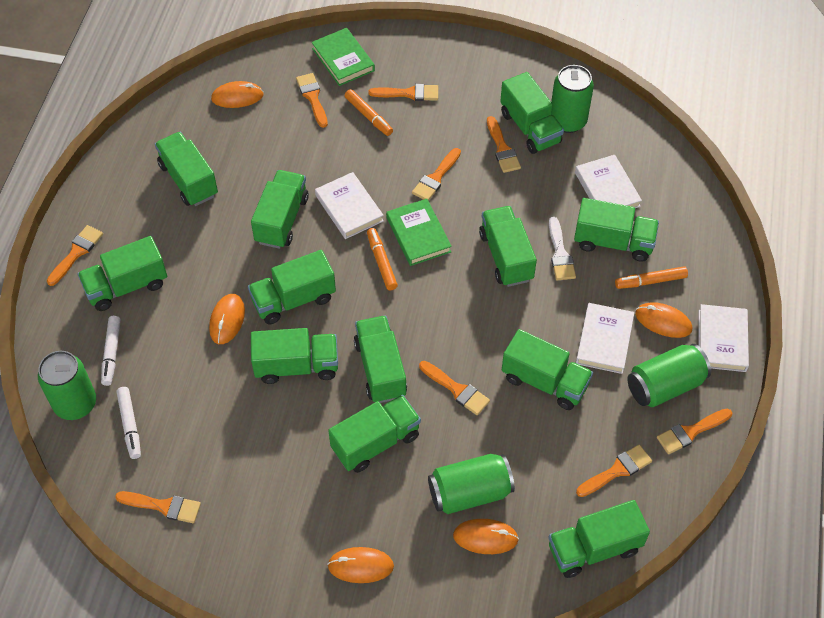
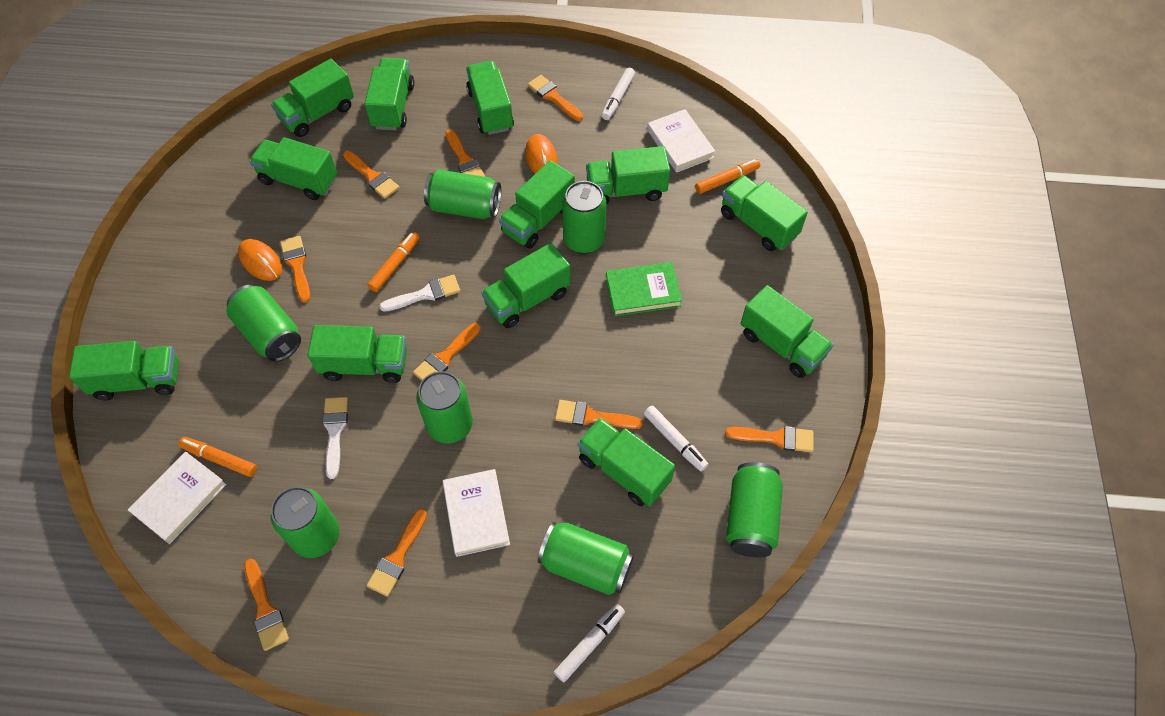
green book: [312,28,375,86] [386,199,452,266] = 2 -> [606,262,682,316] = 1
green can: [38,351,96,420] [428,454,515,514] [551,65,594,133] [627,344,711,407] = 4 -> [226,285,301,362] [271,486,339,558] [416,371,473,443] [424,169,501,219] [538,522,634,595] [562,181,606,254] [726,462,783,558] = 7
orange mouse: [209,294,245,344] [211,81,264,108] [327,547,394,583] [453,519,519,554] [635,302,692,338] = 5 -> [238,239,282,281] [525,134,558,174] = 2
white book: [315,172,384,239] [575,155,642,208] [576,303,634,374] [699,304,749,372] = 4 -> [128,452,226,544] [443,469,510,557] [647,109,716,173] = 3
white brush: [549,217,576,280] = 1 -> [322,397,348,479] [380,275,460,312] = 2
white marker: [101,316,121,386] [116,387,141,459] = 2 -> [554,604,625,682] [602,68,635,120] [644,406,708,471] = 3

